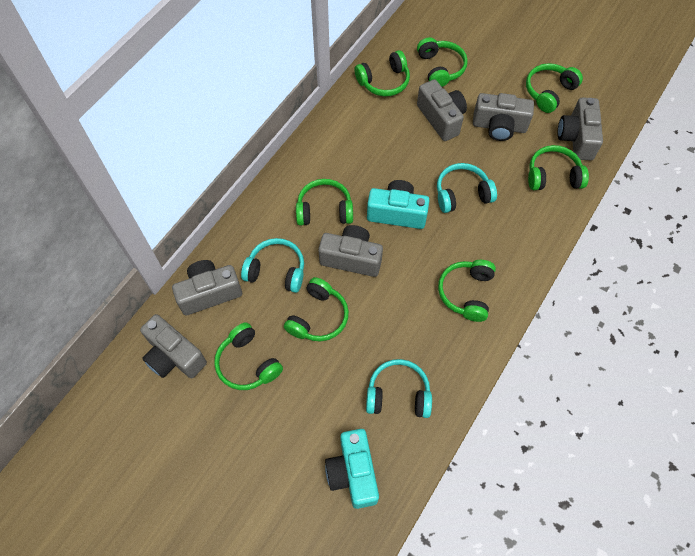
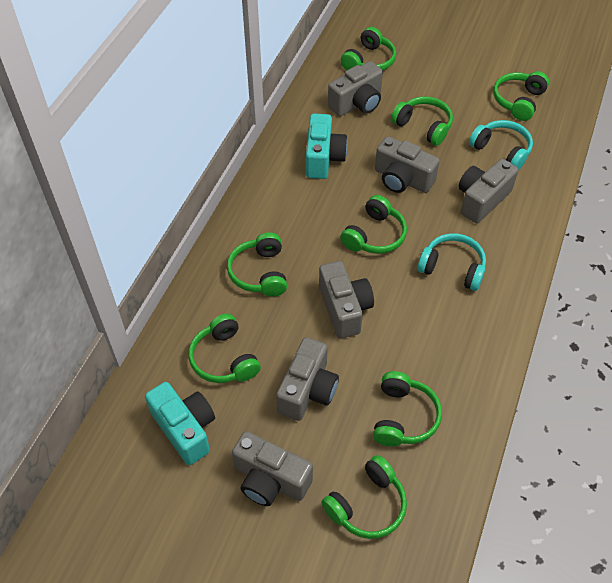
turquoise headphones: [241,238,304,293] [366,359,432,418] [437,163,497,213] = 3 -> [417,233,486,291] [469,120,533,170] = 2

